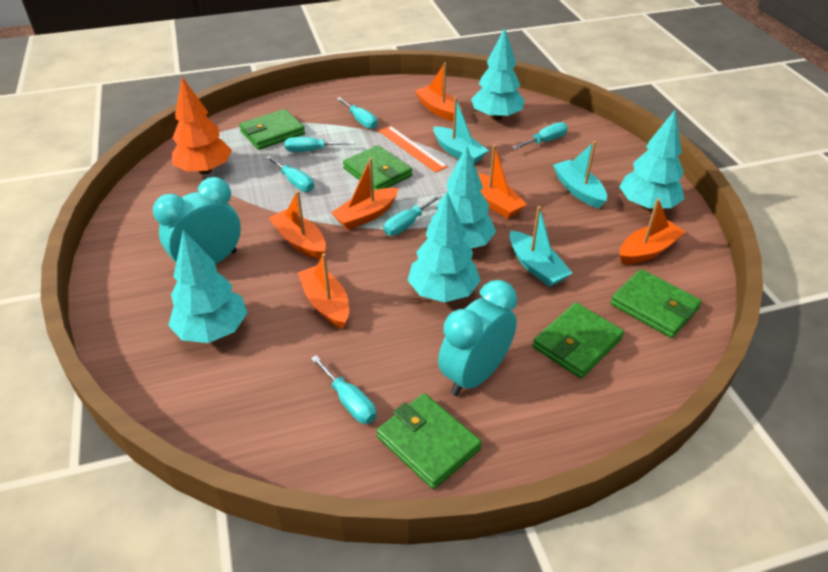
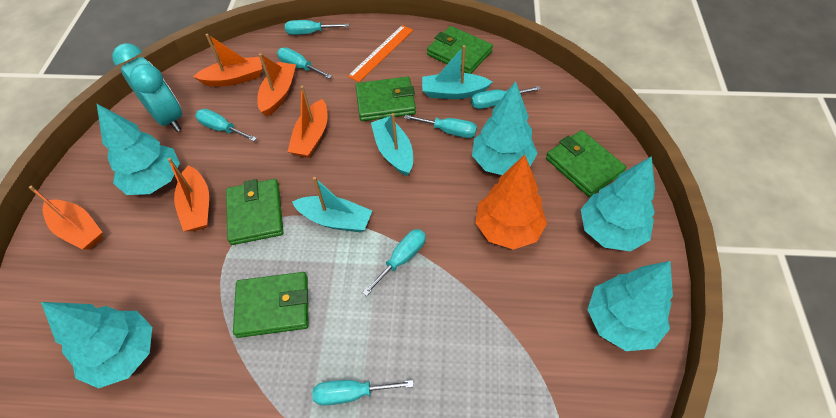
orange boat: [269,191,326,259] [298,253,349,329] [331,158,399,230] [415,63,462,121] [478,145,527,218] [620,198,685,264] = 6 -> [29,186,102,249] [168,158,209,231] [193,34,262,87] [257,53,296,117] [288,86,328,158] = 5
turquoise clock: [153,177,241,264] [438,280,517,396] = 2 -> [112,43,182,132] = 1
turquoise screwdriver: [266,156,314,192] [285,137,354,152] [311,355,376,424] [337,97,378,129] [384,195,442,236] [512,122,568,149] = 6 -> [195,109,257,141] [277,47,332,79] [285,20,349,35] [312,380,414,406] [362,229,426,296] [404,114,477,138] [471,86,541,109] = 7

